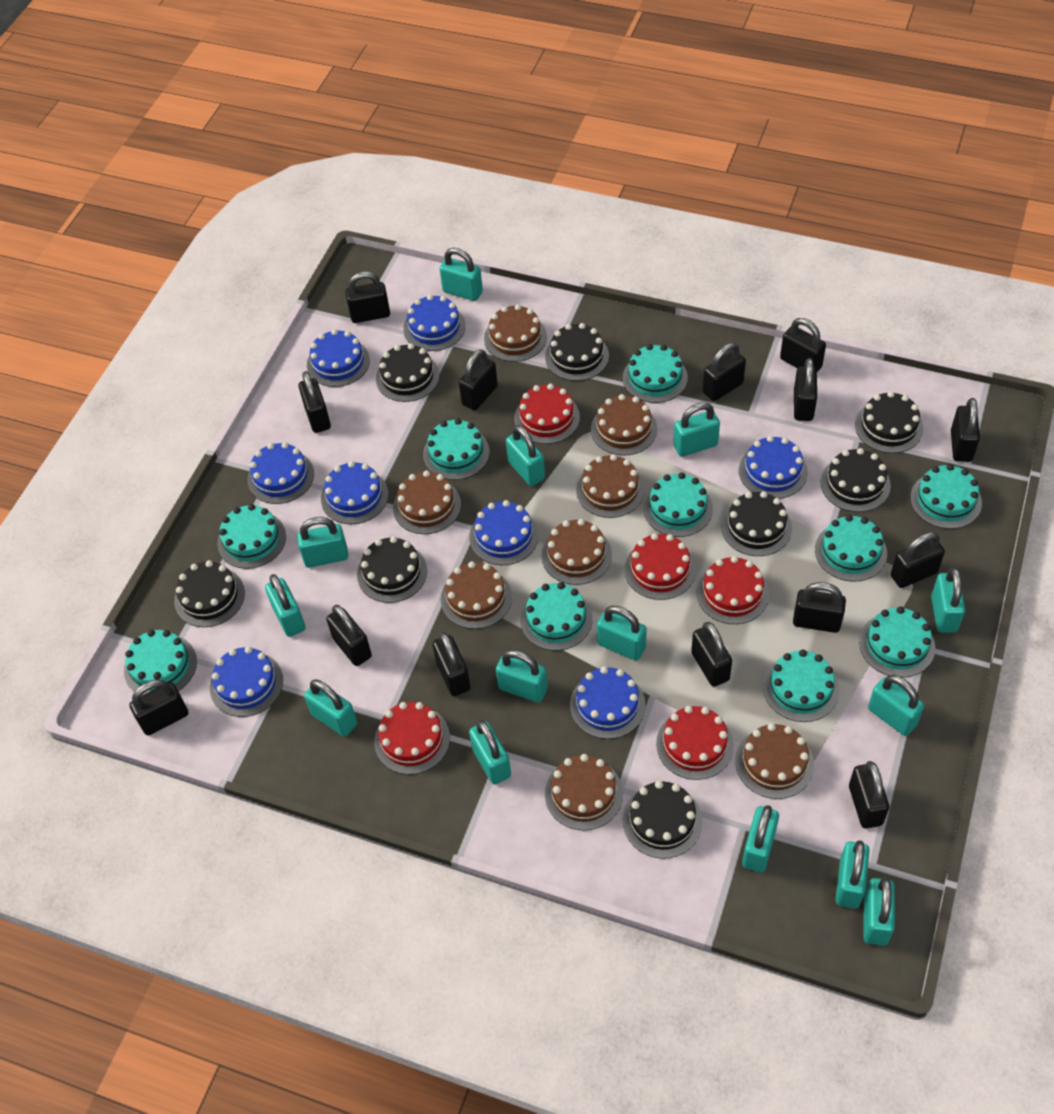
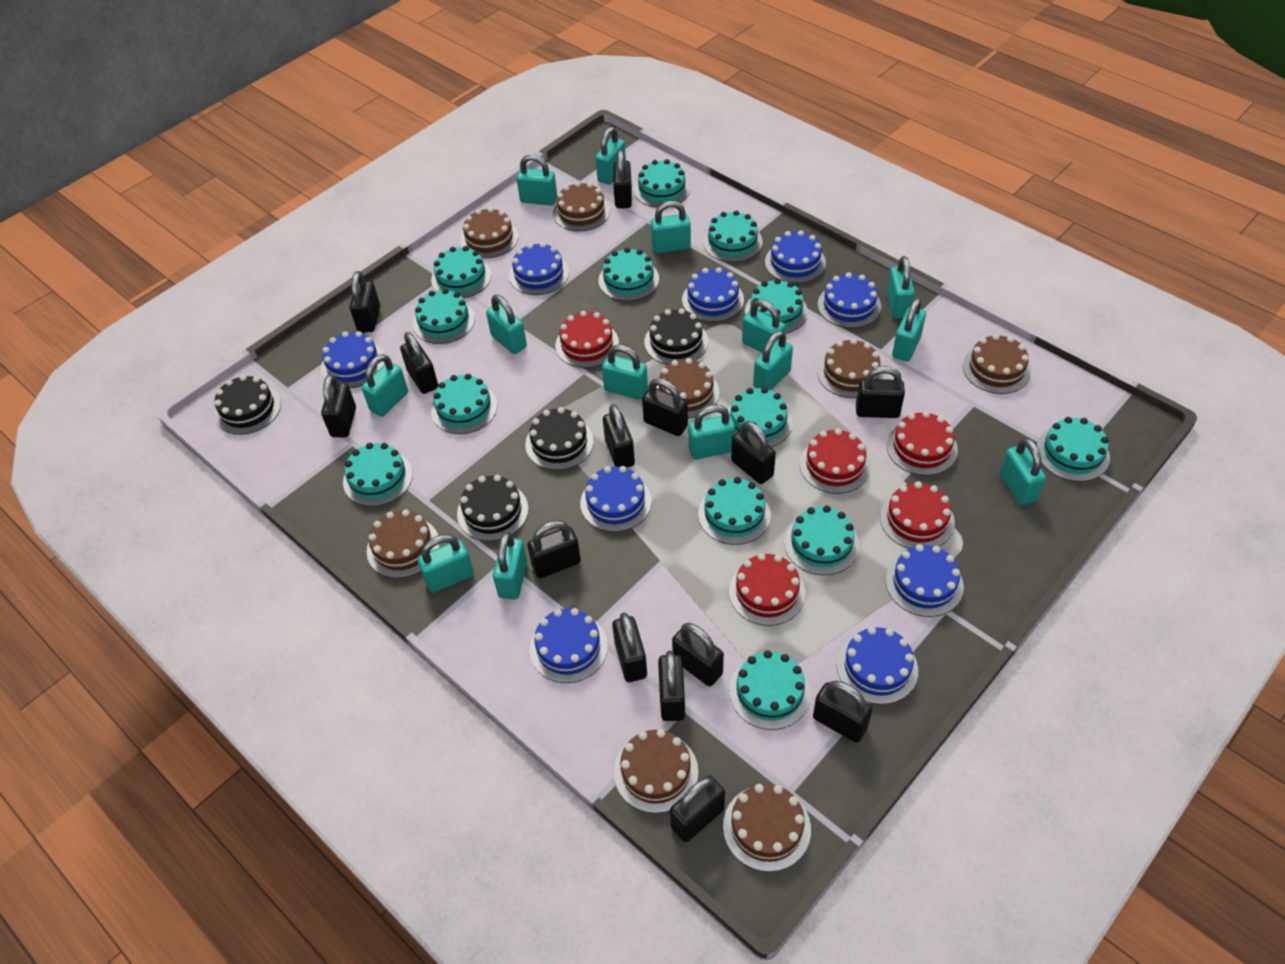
black cake: [174,560,245,627] [357,536,427,603] [376,343,439,402] [545,323,609,381] [623,781,702,859] [721,491,792,556] [820,448,891,512] [855,391,924,453] = 8 -> [214,375,281,435] [457,475,529,541] [525,407,594,470] [644,308,708,365] = 4
blue cake: [210,646,283,717] [247,442,314,504] [307,329,370,387] [321,461,388,524] [403,294,466,351] [469,500,539,565] [570,666,646,739] [739,436,808,499] = 8 -> [321,331,385,388] [509,242,569,295] [530,608,608,683] [580,466,652,532] [682,267,744,322] [765,230,826,283] [818,272,881,328] [837,627,918,705] [886,544,964,617] = 9
turquoise cake: [124,630,197,696] [217,504,286,569] [423,418,490,480] [520,582,593,651] [623,344,688,403] [643,472,713,537] [763,649,839,722] [815,515,887,582] [859,607,935,678] [910,464,982,529] = 10 -> [343,443,413,507] [413,289,475,344] [431,246,491,298] [431,374,497,434] [598,247,659,301] [634,159,690,208] [698,477,771,545] [703,210,763,262] [728,387,793,447] [729,650,811,730] [745,279,808,334] [784,506,859,575] [1037,417,1110,482] = 13

